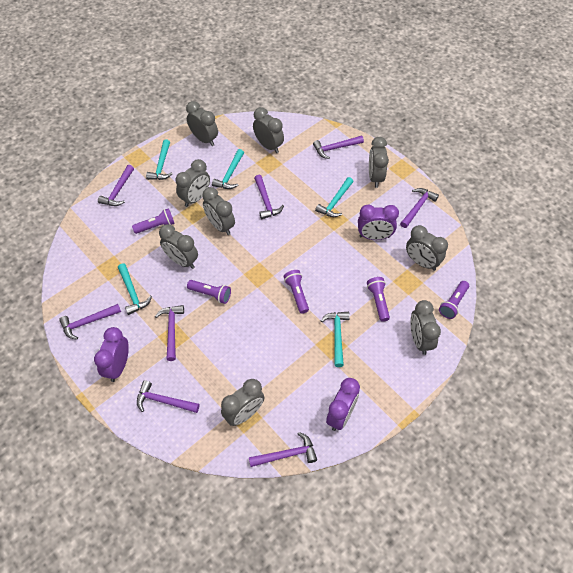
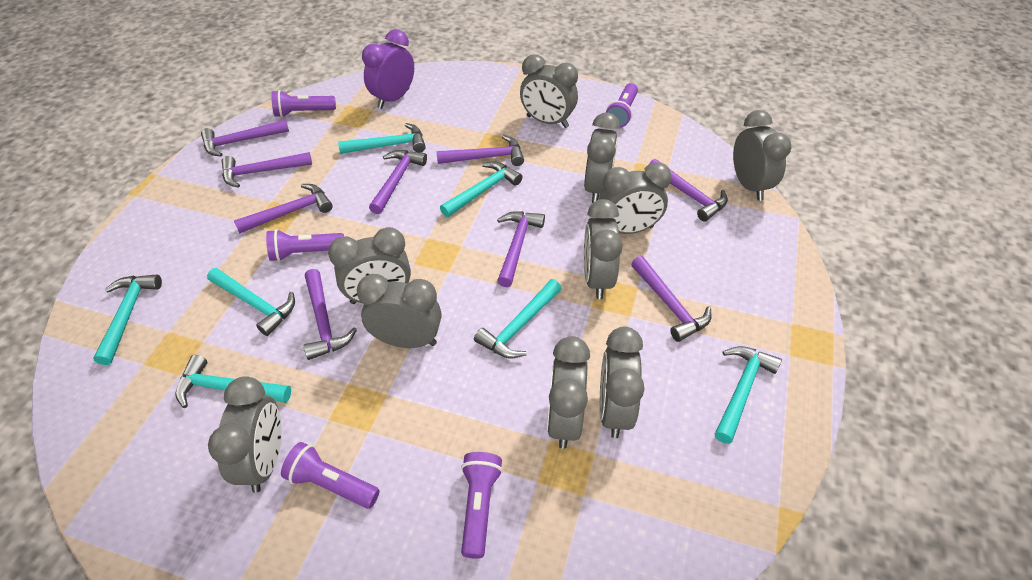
grey clock: [159,224,198,269] [175,159,210,207] [186,101,218,146] [202,187,235,235] [221,379,265,426] [253,107,284,153] [369,137,389,188] [406,225,448,271] [410,300,441,355] = 9 -> [208,376,282,493] [328,227,411,304] [357,274,441,348] [520,54,578,128] [547,336,590,449] [584,113,620,203] [584,199,623,299] [599,162,672,234] [599,327,645,438] [733,110,791,201] = 10
purple clock: [94,327,129,382] [326,378,360,431] [358,205,399,240] = 3 -> [362,29,414,109] = 1
purple hammer: [59,304,121,340] [98,165,134,206] [137,380,199,413] [155,305,184,361] [249,432,317,467] [254,175,284,219] [313,136,364,159] [400,188,439,228] = 8 -> [201,120,289,157] [222,152,312,188] [234,184,333,234] [304,269,357,360] [369,150,427,214] [436,135,524,166] [497,211,545,287] [631,256,711,342] [649,159,728,222] = 9
turquoise hammer: [118,263,152,315] [146,139,172,180] [212,149,244,189] [315,177,354,217] [321,312,350,367] = 5 -> [93,274,162,365] [175,355,291,408] [207,268,295,336] [338,123,426,154] [440,161,522,217] [474,279,562,359] [715,346,782,444] = 7

